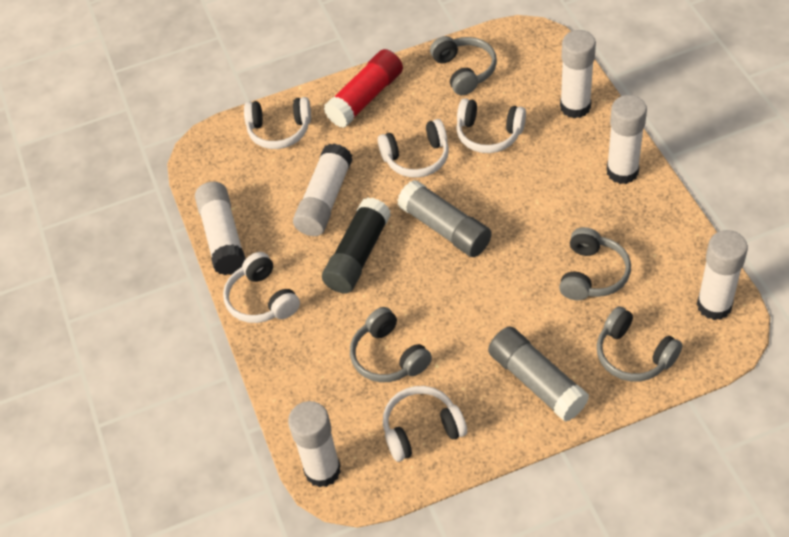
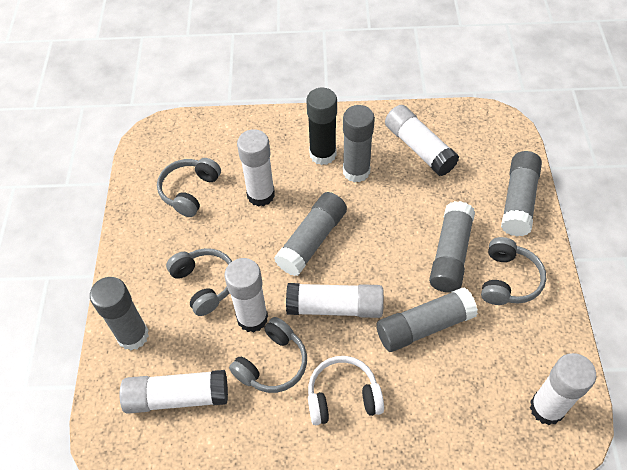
grey glue stick: [397,180,492,257] [488,326,589,422] = 2 -> [90,277,149,350] [274,192,347,276] [343,105,375,183] [377,287,478,352] [429,201,475,293] [501,151,542,236] = 6
red glue stick: [324,49,403,128] = 1 -> none = 0
white headphones: [223,252,300,323] [244,97,311,149] [378,119,449,178] [383,386,467,462] [456,98,526,153] = 5 -> [308,356,384,425] = 1

